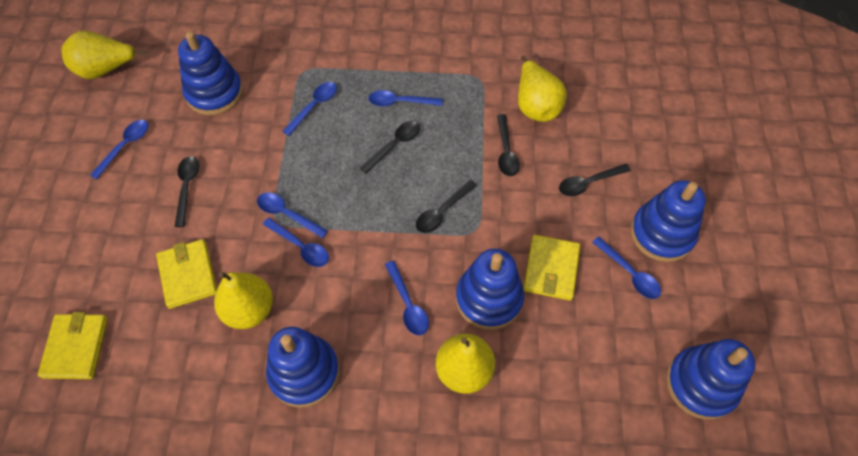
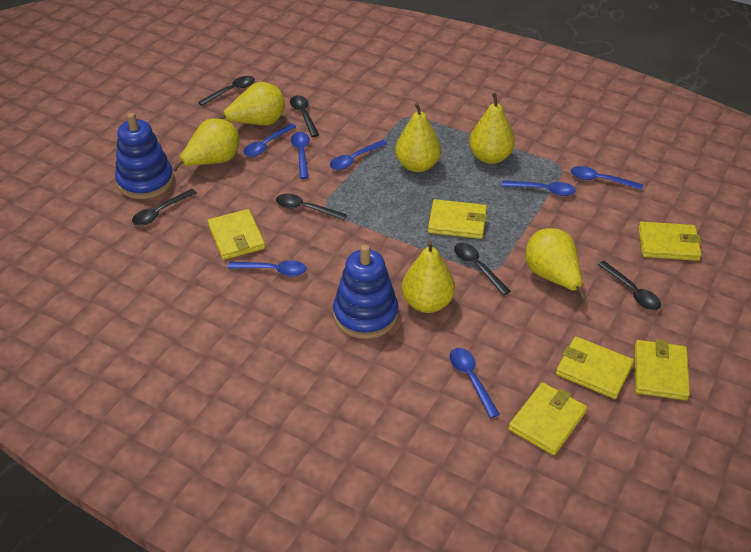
black spoon: [174,156,199,227] [360,121,420,173] [416,180,477,233] [497,114,520,177] [559,164,631,196] = 5 -> [132,189,197,226] [198,76,255,106] [276,194,347,220] [290,95,319,137] [454,243,511,295] [598,261,661,310] = 6
blue stacking toy: [178,31,243,115] [266,327,339,408] [456,249,524,330] [631,180,706,262] [666,339,755,420] = 5 -> [115,113,174,199] [333,244,398,339] = 2
yellow pear: [62,31,148,79] [214,272,273,329] [436,333,495,394] [518,56,567,122] = 4 -> [172,118,239,172] [217,82,285,125] [395,103,441,172] [402,240,455,313] [469,93,515,164] [526,228,587,300] = 6
yellow wallet: [38,312,108,379] [156,239,217,309] [523,235,580,301] = 3 -> [208,209,265,260] [428,199,487,239] [508,382,587,455] [556,336,634,399] [635,339,690,400] [638,222,701,261] = 6

